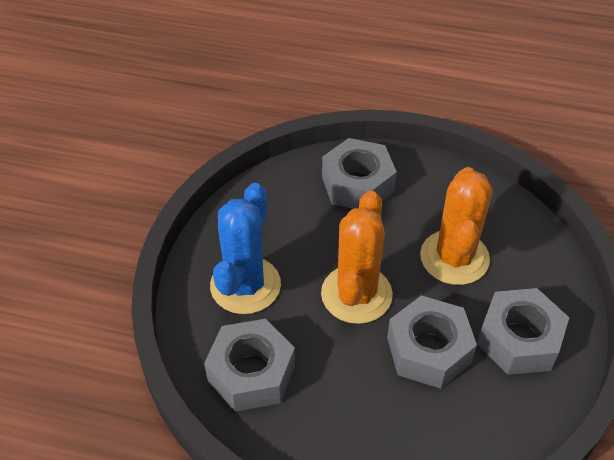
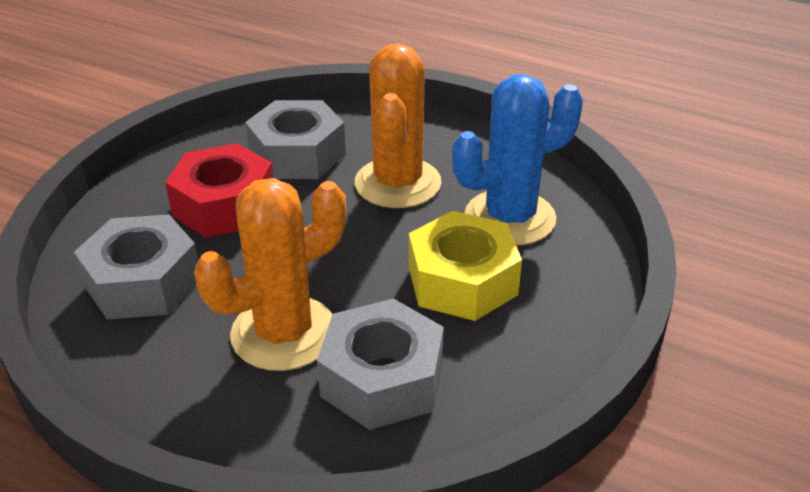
grey nut: [204,319,295,412] [322,138,397,209] [387,295,477,389] [477,288,569,375] = 4 -> [74,214,198,319] [245,100,346,179] [317,298,444,430] = 3
red nut: none = 0 -> [165,143,273,238] = 1
yellow nut: none = 0 -> [409,211,522,321] = 1

